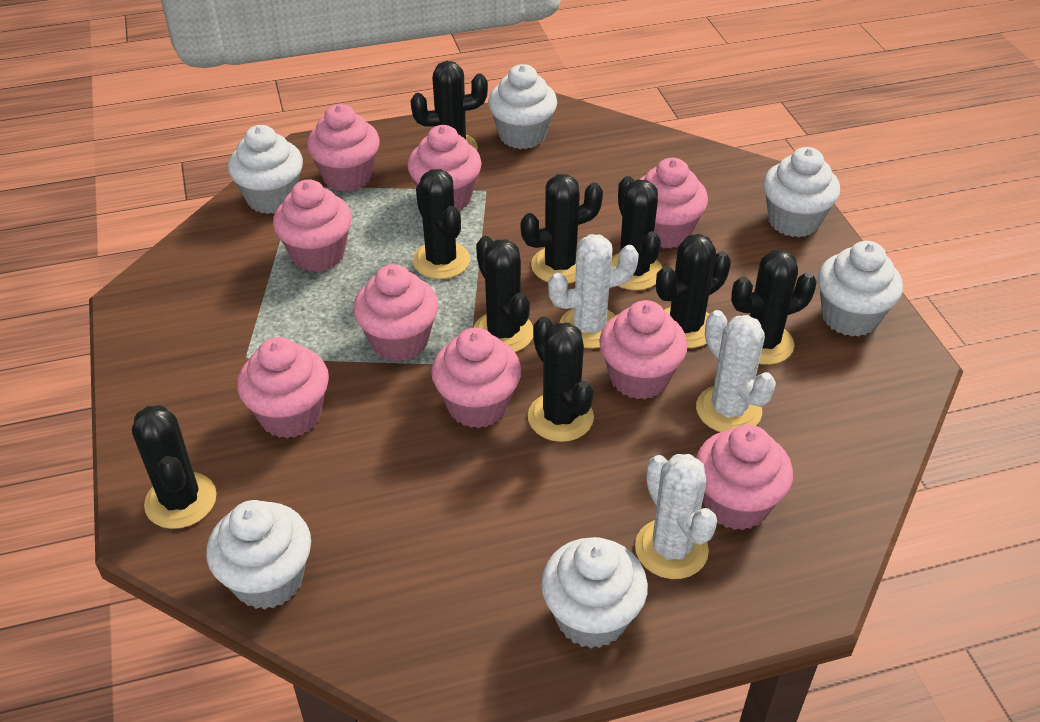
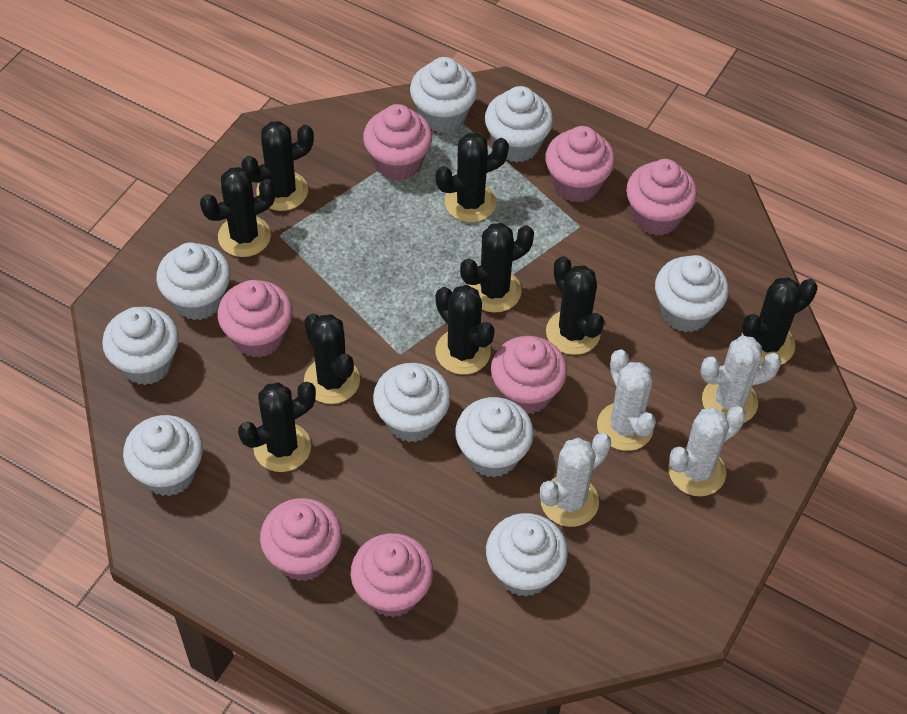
pink cupcake: [237,337,329,438] [273,179,352,272] [307,104,380,192] [353,264,438,362] [407,125,482,211] [431,328,522,428] [599,300,688,399] [639,158,708,249] [696,424,793,530] = 9 -> [218,280,293,358] [260,498,342,582] [350,533,433,617] [363,104,432,181] [491,336,567,414] [545,126,615,203] [626,159,697,236] = 7
white cactus: [548,234,639,348] [635,454,717,579] [696,310,776,432] = 3 -> [540,433,611,527] [597,349,656,451] [669,406,746,496] [700,336,782,423] = 4
white cupcake: [206,500,311,610] [228,125,303,214] [488,64,557,149] [541,537,648,648] [763,147,840,237] [818,241,903,337] = 6 -> [102,307,179,385] [123,415,203,496] [156,242,231,320] [373,363,451,442] [410,57,478,133] [455,397,534,478] [485,86,553,162] [486,513,568,597] [655,255,729,332] = 9

